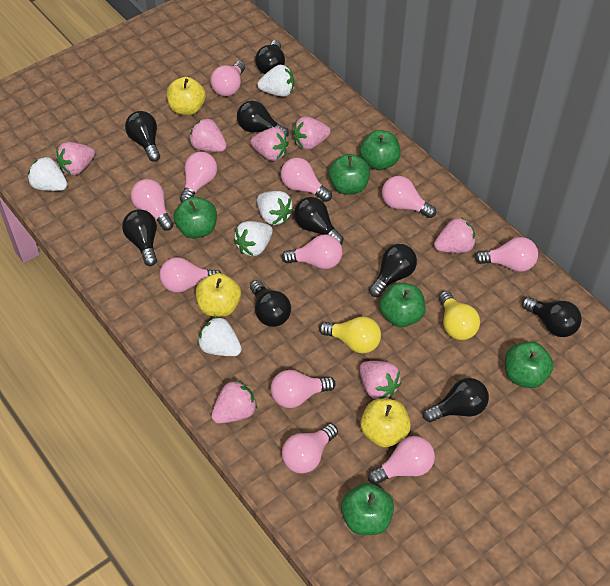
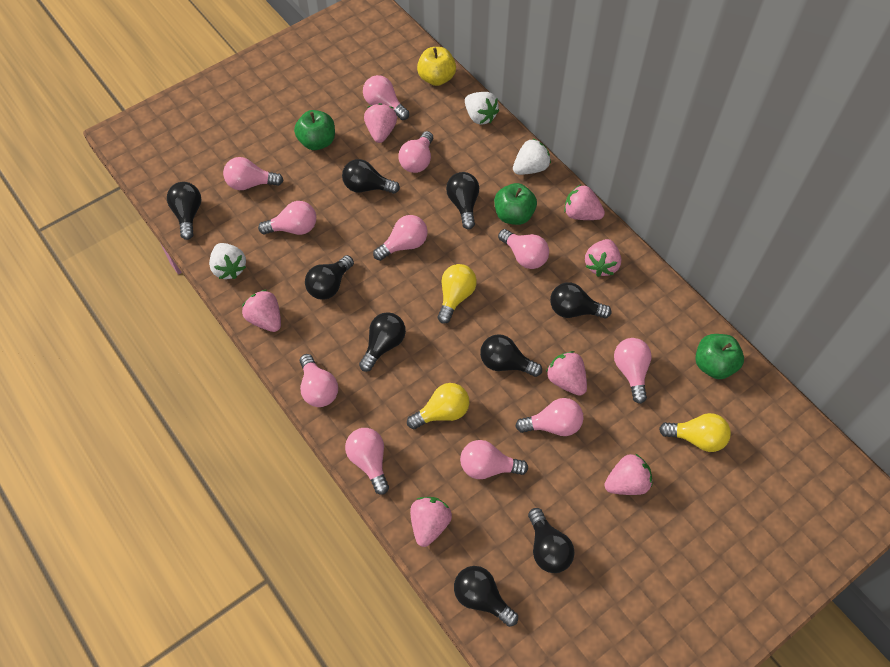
green apple: [174,196,217,238] [328,154,370,194] [341,483,394,535] [360,130,401,170] [379,283,426,327] [505,341,554,388] = 6 -> [294,110,335,150] [494,183,537,225] [695,334,744,379] = 3
white strawberry: [28,156,68,191] [198,316,242,356] [234,221,273,256] [257,65,294,97] [257,191,293,225] = 5 -> [209,243,246,279] [465,92,499,125] [513,138,551,175] = 3
yellow apple: [167,77,206,115] [196,273,241,317] [360,399,411,448] = 3 -> [417,47,456,86] = 1
yellow light bulb: [319,316,381,354] [439,291,480,340] = 2 -> [407,383,469,429] [438,264,477,324] [659,413,731,452] = 3

